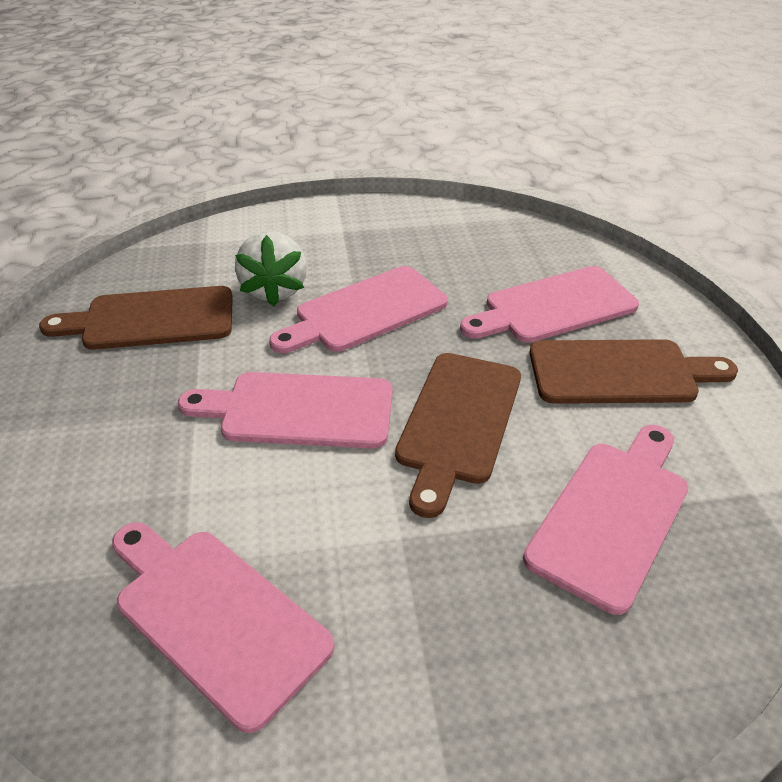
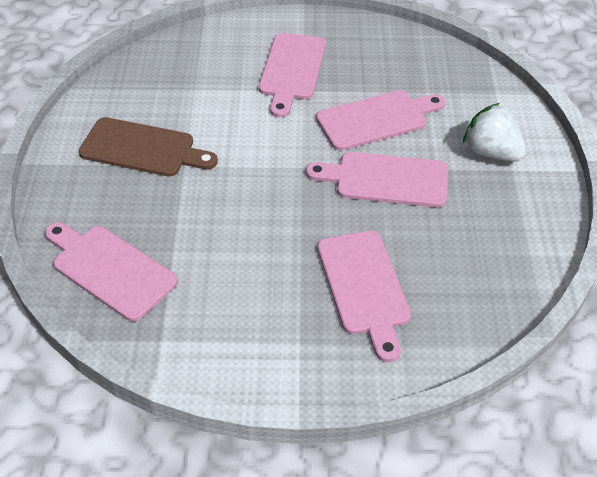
brown cutting board: [39,286,233,350] [395,353,521,518] [529,339,738,404] = 3 -> [79,117,218,176] = 1

